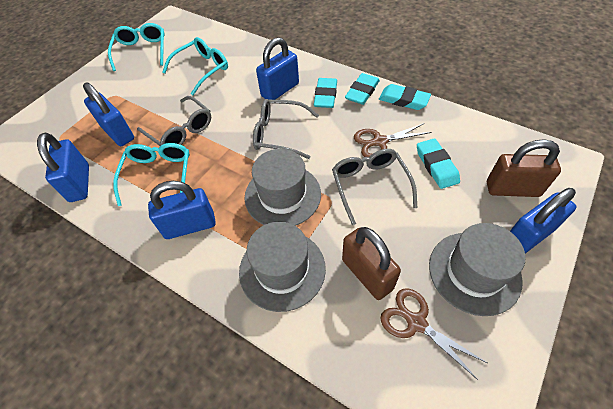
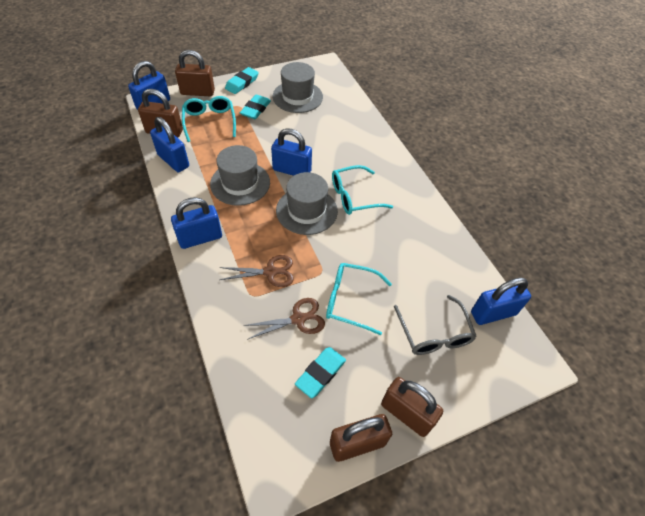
brown padlock: [342,227,401,300] [487,139,561,197] = 2 -> [138,89,183,137] [175,50,215,96] [330,414,392,462] [381,377,443,437] = 4
grey glasses: [137,96,211,146] [253,99,319,159] [332,149,417,225] = 3 -> [394,295,477,355] = 1
turquoise eraser: [314,78,337,108] [345,73,380,105] [379,84,431,110] [417,138,460,189] = 4 -> [225,67,259,94] [240,95,271,119] [295,347,346,398] = 3

